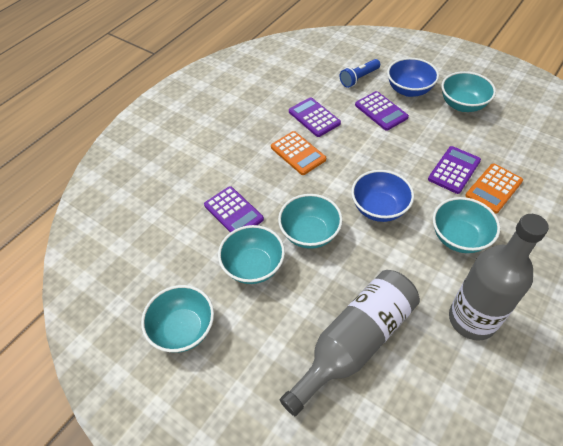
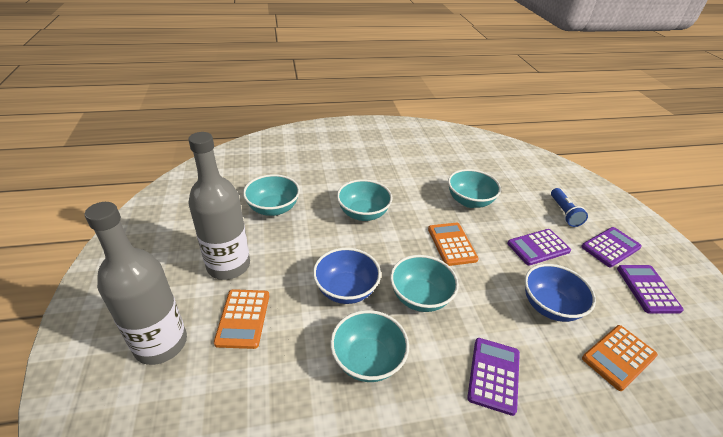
orange calculator: [271,131,326,175] [465,164,523,214] = 2 -> [214,289,269,349] [428,223,479,266] [582,325,658,391] = 3

